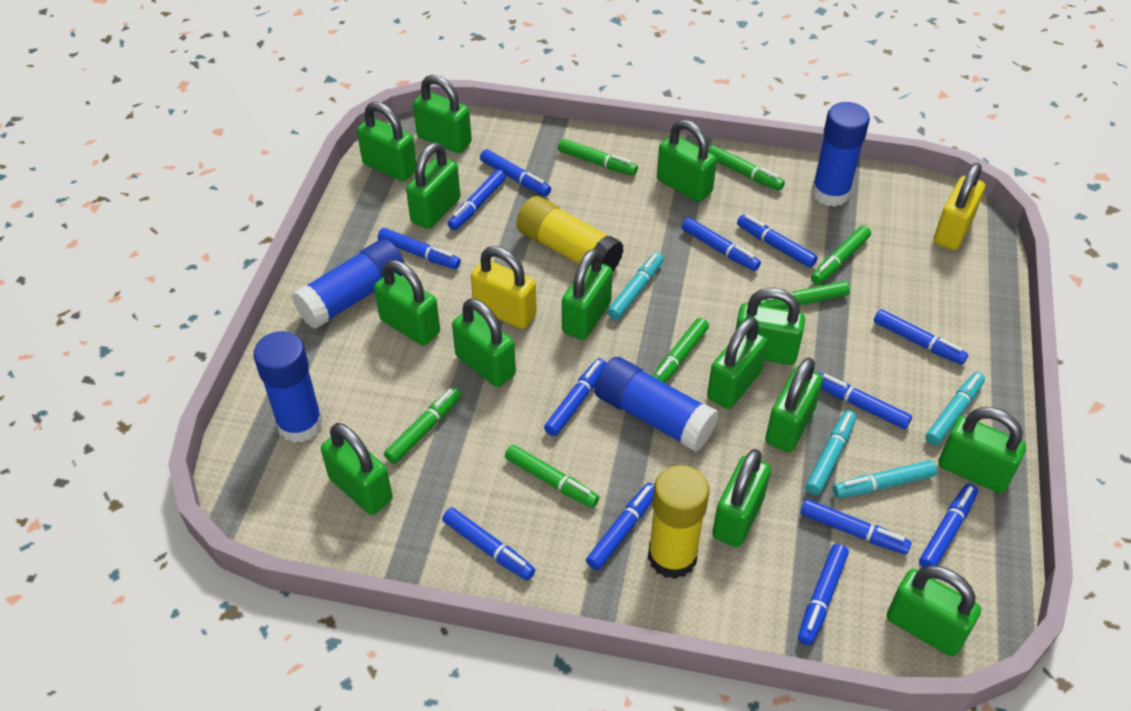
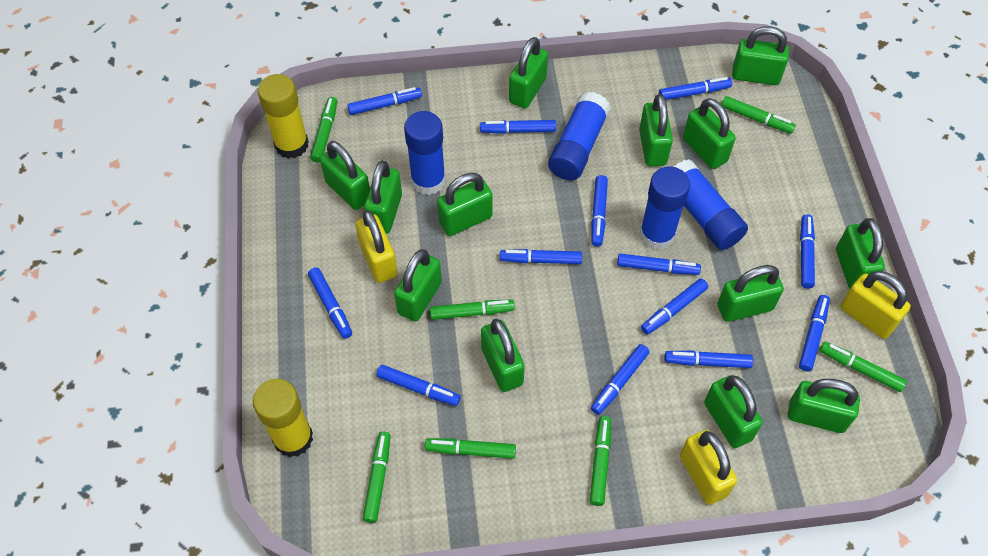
green padlock: [321,423,393,515] [357,102,417,182] [374,260,440,345] [406,143,461,229] [413,75,472,153] [452,299,516,387] [562,249,613,340] [657,120,717,202] [707,317,768,409] [712,449,771,547] [735,288,805,365] [765,357,823,452] [887,565,981,656] [938,407,1026,493] = 14 -> [320,141,370,210] [364,161,402,234] [394,249,442,322] [437,173,493,236] [481,319,525,392] [509,37,548,108] [639,94,673,166] [683,98,736,169] [704,375,763,448] [717,265,784,322] [732,26,789,85] [788,379,860,433] [836,218,885,289] = 13
turquoise marker: [607,252,664,320] [806,410,856,495] [833,460,937,498] [925,372,985,445] = 4 -> none = 0
yellow padlock: [471,246,537,329] [934,163,985,250] = 2 -> [355,210,398,283] [680,430,737,505] [841,271,911,339] = 3

